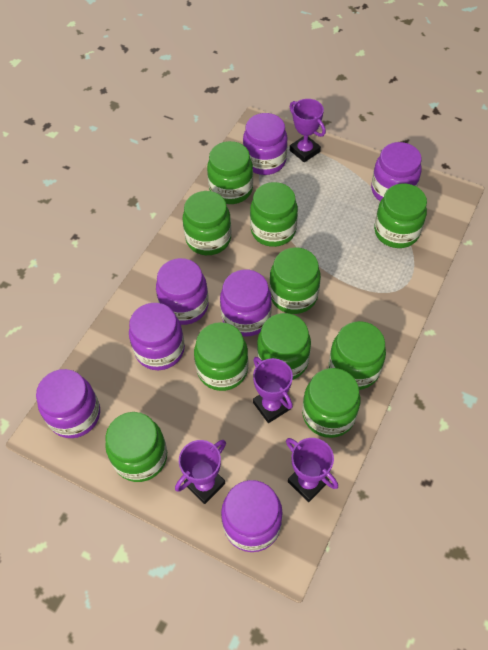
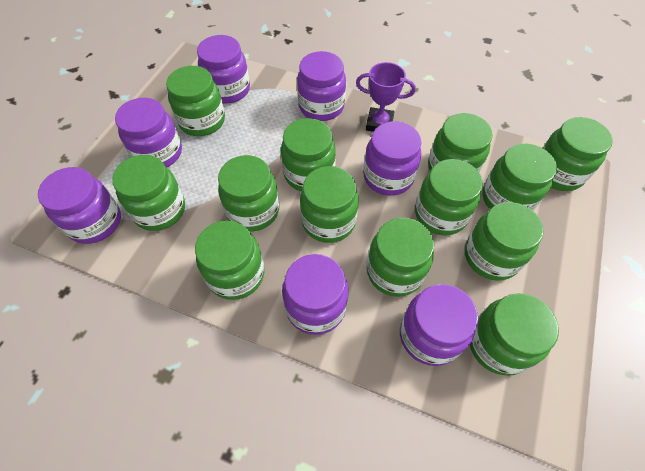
green jar: [105,412,167,482] [183,191,231,255] [194,322,248,391] [207,141,253,204] [250,182,298,247] [257,313,311,380] [269,247,321,314] [302,368,361,438] [329,321,386,390] [374,183,427,248] = 10 -> [112,155,185,231] [166,66,225,136] [195,220,264,300] [218,155,280,231] [281,118,336,192] [300,166,359,243] [367,217,434,297] [415,159,483,236] [428,113,493,173] [465,202,544,281] [470,293,559,376] [482,144,557,211] [543,117,613,191] = 13
purple trophy: [175,440,226,504] [253,357,293,423] [286,438,338,502] [290,99,326,162] = 4 -> [356,62,416,132] = 1

